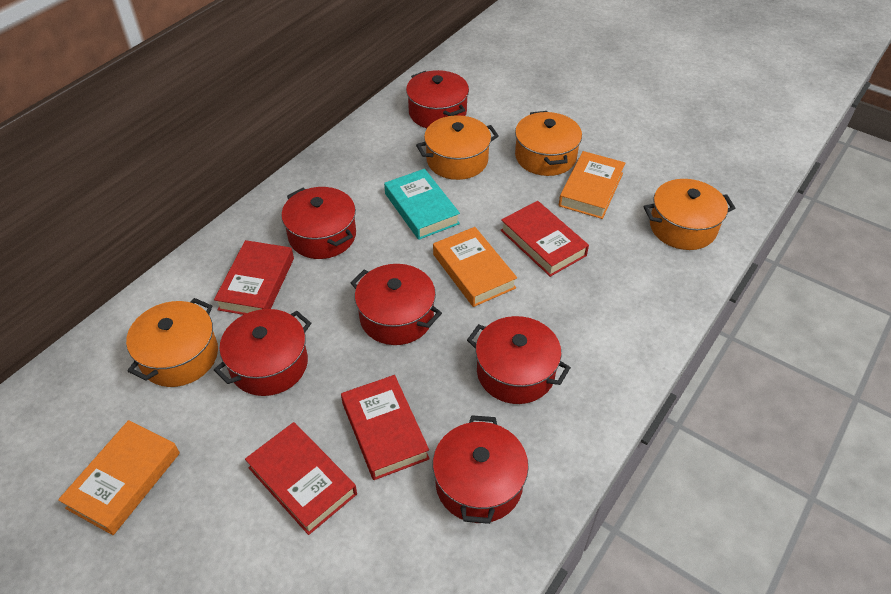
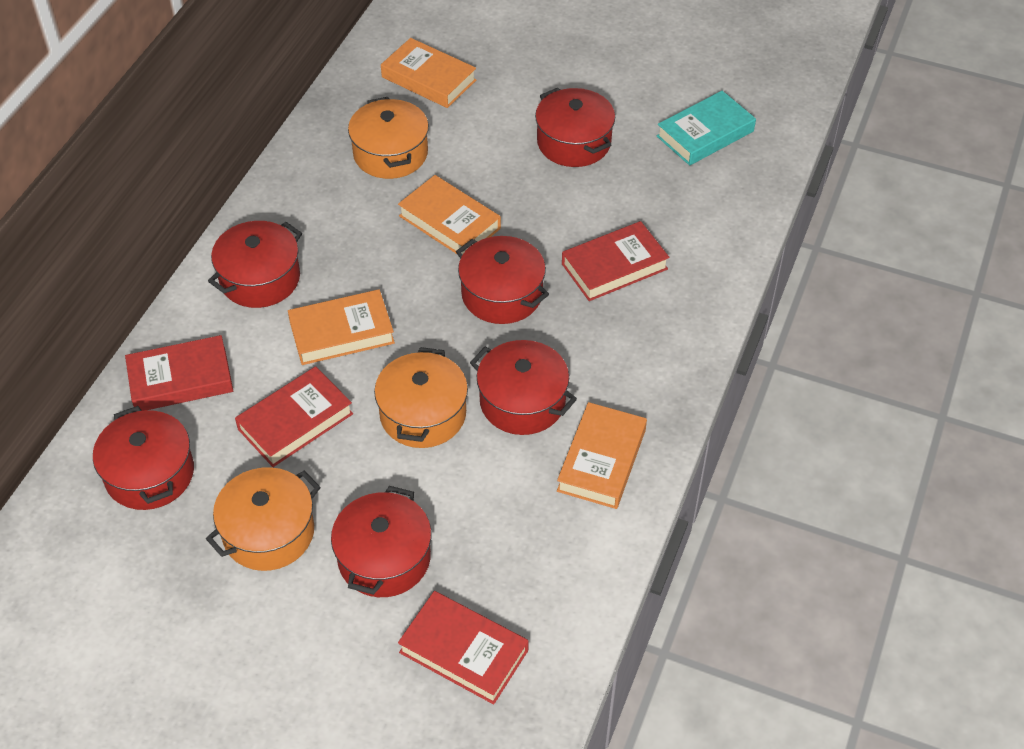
orange book: [58,420,180,535] [433,227,517,307] [559,151,625,219] = 3 -> [288,289,395,365] [381,38,476,108] [398,175,501,255] [557,402,647,509] = 4
orange pot: [126,298,218,387] [416,115,499,180] [515,111,582,176] [643,179,735,250] = 4 -> [206,467,321,571] [348,97,429,179] [374,347,468,448] = 3

